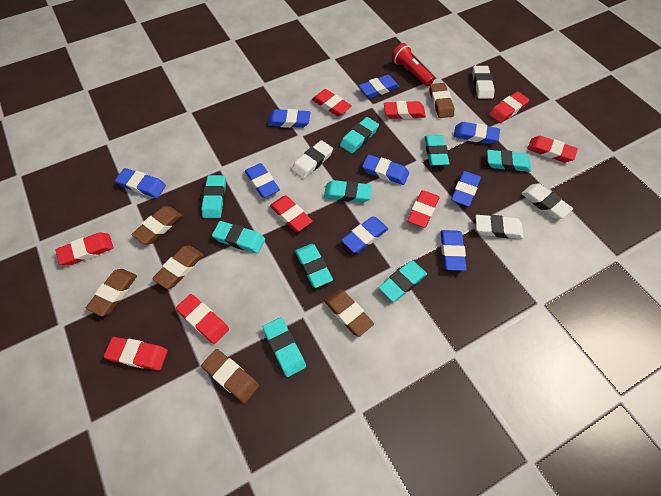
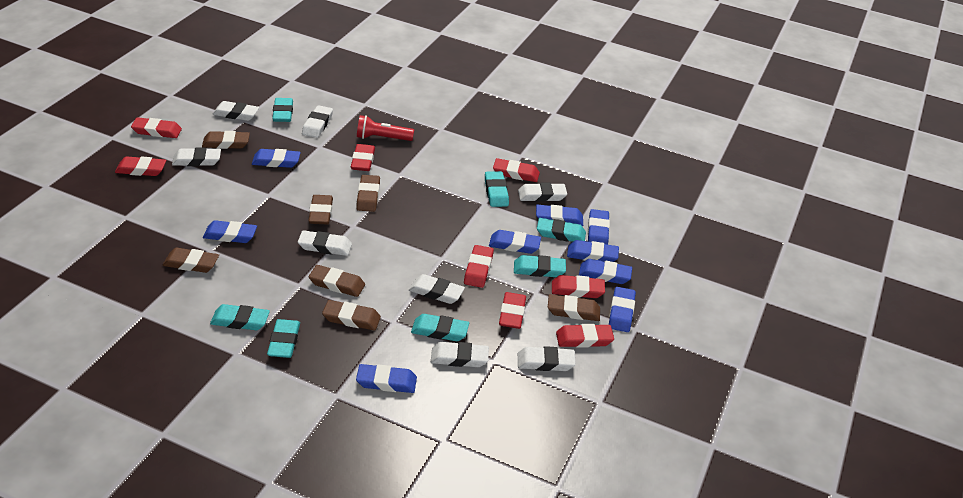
brown eraser: [85,269,137,316] [131,206,182,244] [152,246,204,289] [201,349,259,403] [324,289,374,337] [430,83,454,118] = 6 -> [163,248,219,273] [202,131,250,149] [308,195,333,224] [309,265,365,297] [322,300,381,330] [356,175,380,212] [548,294,600,321] = 7
red eraser: [55,232,114,266] [104,337,168,371] [176,294,229,344] [270,195,313,232] [312,89,352,116] [384,101,426,119] [407,190,440,228] [489,92,530,123] [527,136,578,162] = 9 -> [115,156,166,176] [131,117,182,138] [351,144,375,171] [464,245,494,288] [493,158,540,182] [499,292,526,329] [552,275,605,298] [556,324,614,348] = 8
turquoise eraser: [201,175,226,218] [212,221,265,254] [262,317,306,377] [295,244,333,288] [324,180,372,203] [340,117,379,154] [379,261,427,302] [425,135,449,166] [487,150,531,172] = 9 -> [210,304,270,330] [267,319,300,358] [272,98,293,122] [411,314,469,341] [485,171,509,207] [514,255,566,277] [537,218,586,242] = 7
white eraser: [292,140,333,179] [472,66,495,99] [476,215,524,239] [521,184,573,219] = 4 -> [172,148,221,166] [212,101,259,121] [298,230,352,256] [302,105,333,138] [409,274,465,304] [431,342,489,367] [518,183,567,202] [518,346,576,371] = 8

